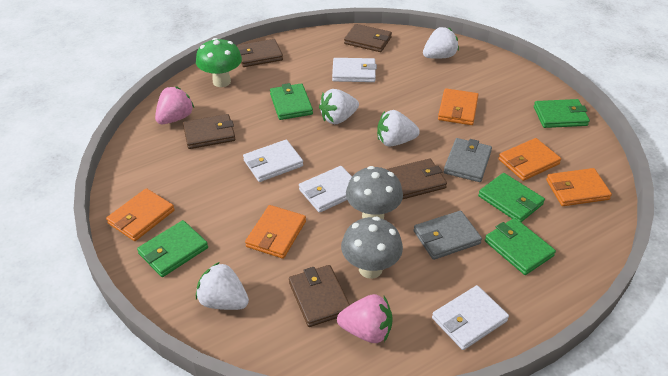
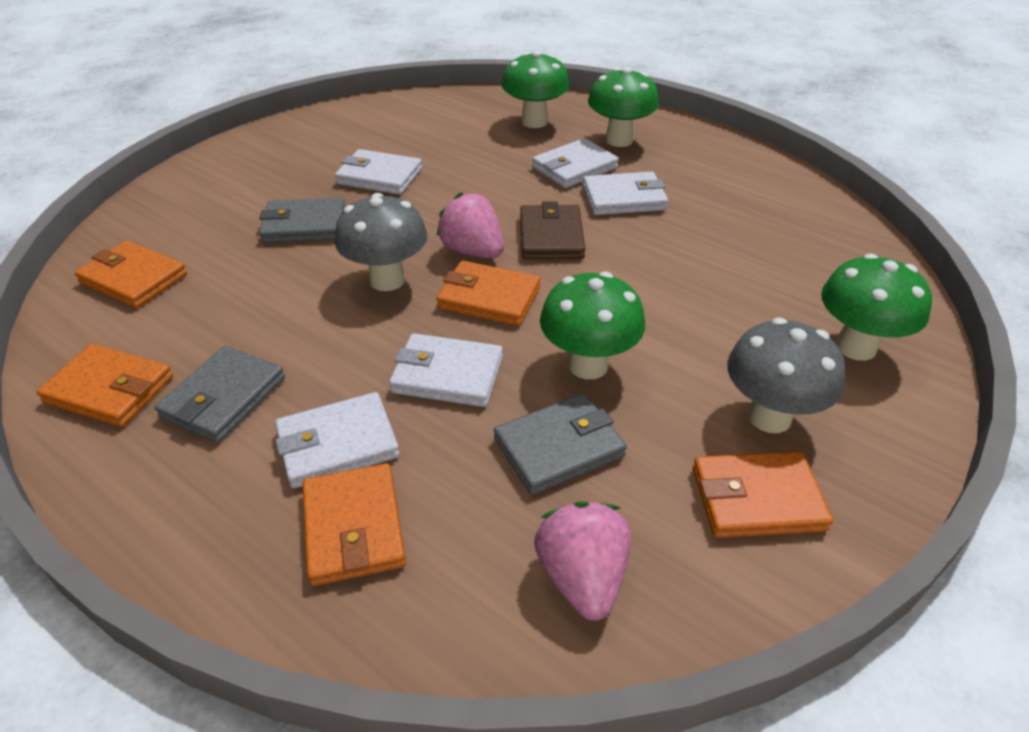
brown wallet: [183,114,235,149] [236,39,283,67] [289,265,350,327] [344,24,392,52] [387,158,447,200] = 5 -> [520,201,585,259] = 1
green mushroom: [196,38,242,87] = 1 -> [502,50,570,128] [540,272,645,379] [588,67,659,147] [821,253,932,361] = 4
green wallet: [137,220,208,277] [270,83,313,120] [478,173,545,222] [485,218,556,275] [534,99,590,128] = 5 -> none = 0
grey wallet: [414,211,482,260] [444,138,492,182] = 2 -> [155,346,285,443] [259,197,346,243] [494,394,627,495] = 3
white strawberry: [196,262,249,310] [319,89,359,124] [377,110,420,147] [423,27,459,59] = 4 -> none = 0
white wallet: [243,140,303,182] [299,166,352,213] [332,58,377,82] [432,285,509,350] = 4 -> [275,392,400,488] [335,149,422,195] [389,333,503,407] [532,138,619,188] [583,172,668,215] = 5

